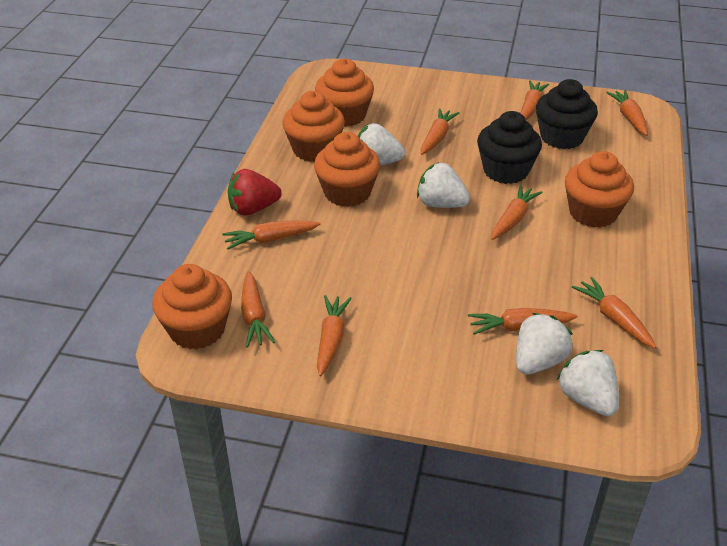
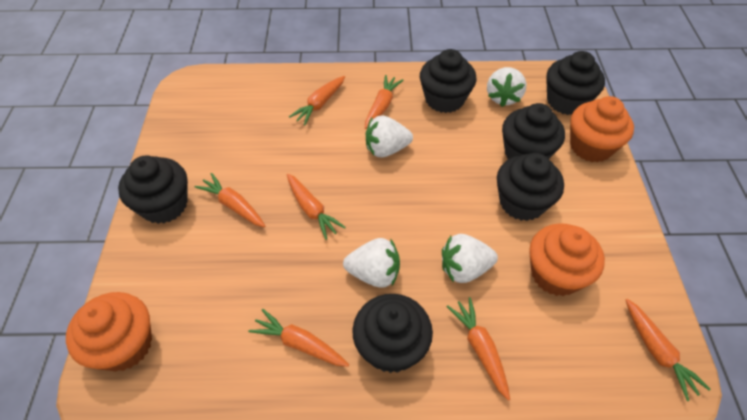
black cupcake: [477,111,542,184] [536,79,598,149] = 2 -> [118,155,188,224] [352,294,433,373] [420,49,476,113] [497,153,564,221] [502,103,565,159] [546,51,605,115] = 6
orange carrot: [222,221,321,250] [241,271,275,347] [317,295,352,376] [421,108,459,155] [468,308,578,335] [491,185,543,240] [521,80,549,121] [572,277,656,348] [606,90,648,136] = 9 -> [195,173,265,227] [248,309,349,367] [287,174,346,240] [289,76,345,125] [365,75,404,129] [447,297,510,401] [626,299,711,401] = 7
orange cupcake: [152,264,232,350] [283,91,345,162] [314,132,380,207] [315,59,374,127] [565,151,634,228] = 5 -> [66,292,152,371] [529,223,605,296] [570,96,634,162] = 3
red strawberry: [228,169,282,215] = 1 -> none = 0

